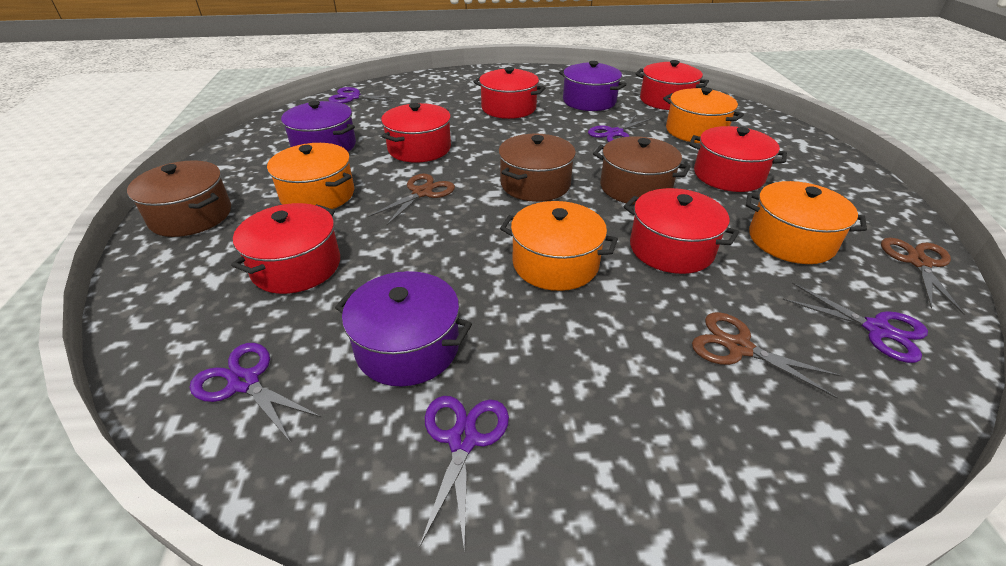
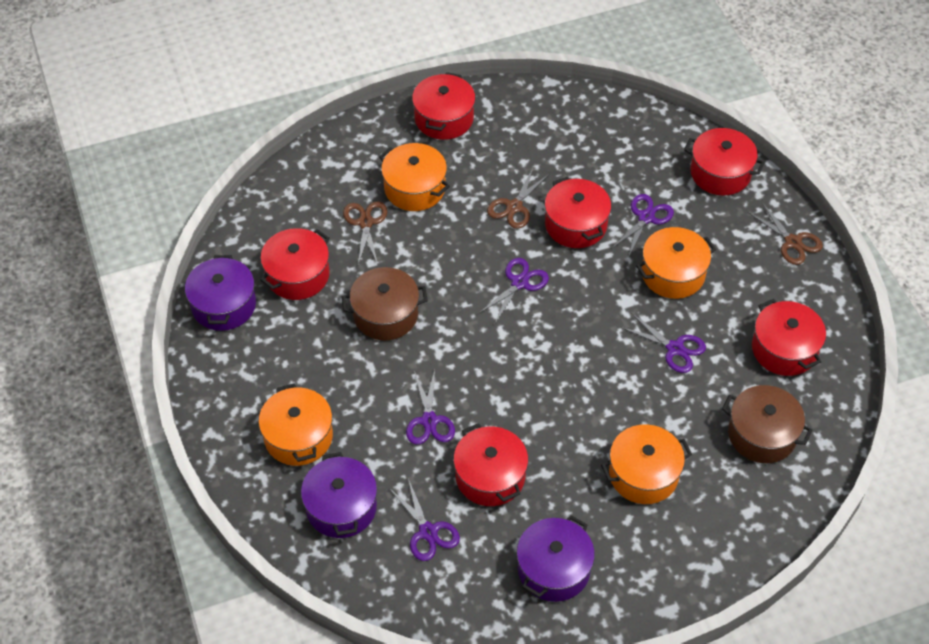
brown pot: [127,160,231,237] [498,134,576,202] [593,136,691,205] = 3 -> [342,267,428,341] [722,385,812,463] = 2

